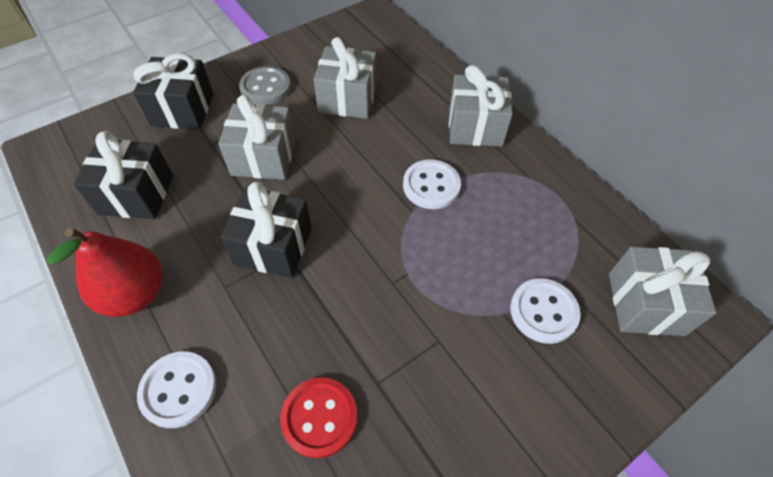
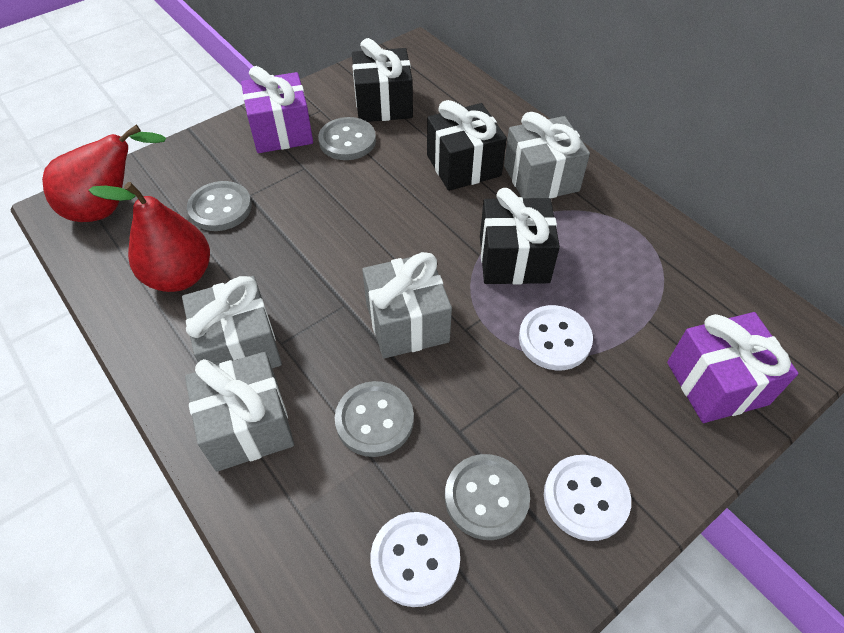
grey button: [239,66,291,105] = 1 -> [187,181,252,231] [318,117,376,160] [335,381,414,457] [445,454,530,540] = 4
purple gift: none = 0 -> [241,66,313,153] [667,312,799,423] = 2
red button: [280,377,358,458] = 1 -> none = 0
red pear: [46,228,163,317] = 1 -> [42,125,166,222] [89,182,210,292] = 2

